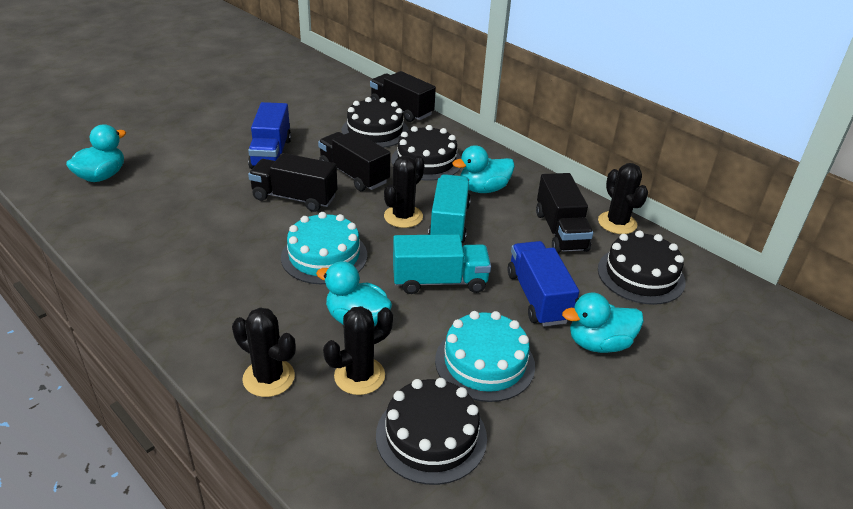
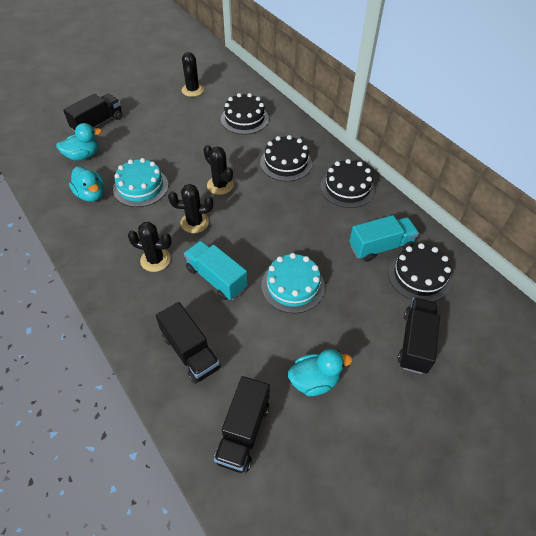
blue truck: [248,102,291,169] [507,241,579,326] = 2 -> none = 0
turquoise duck: [66,124,126,182] [316,261,392,326] [452,145,515,193] [562,293,644,353] = 4 -> [56,123,102,160] [69,166,104,202] [288,349,352,396] = 3

